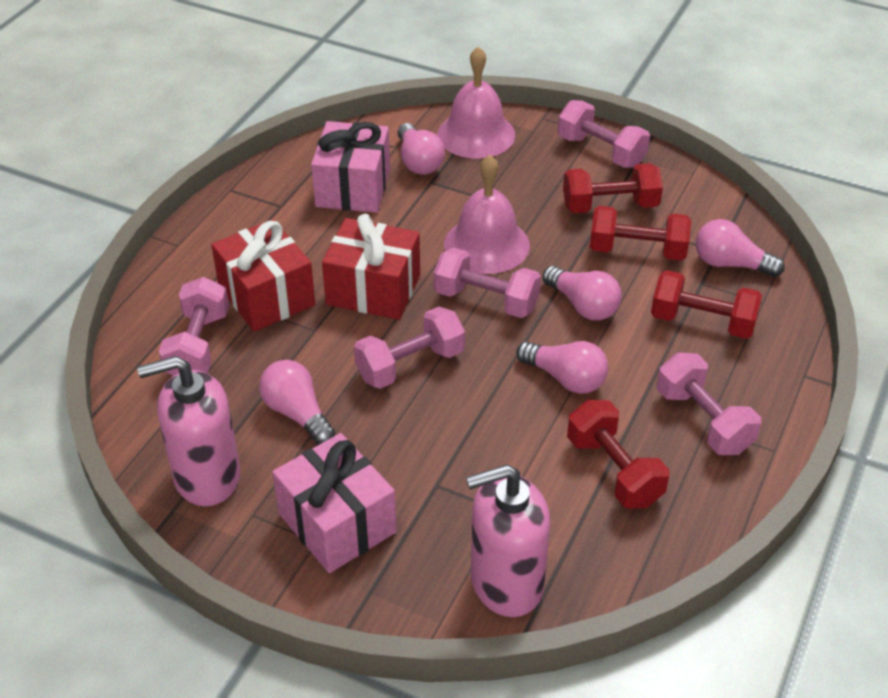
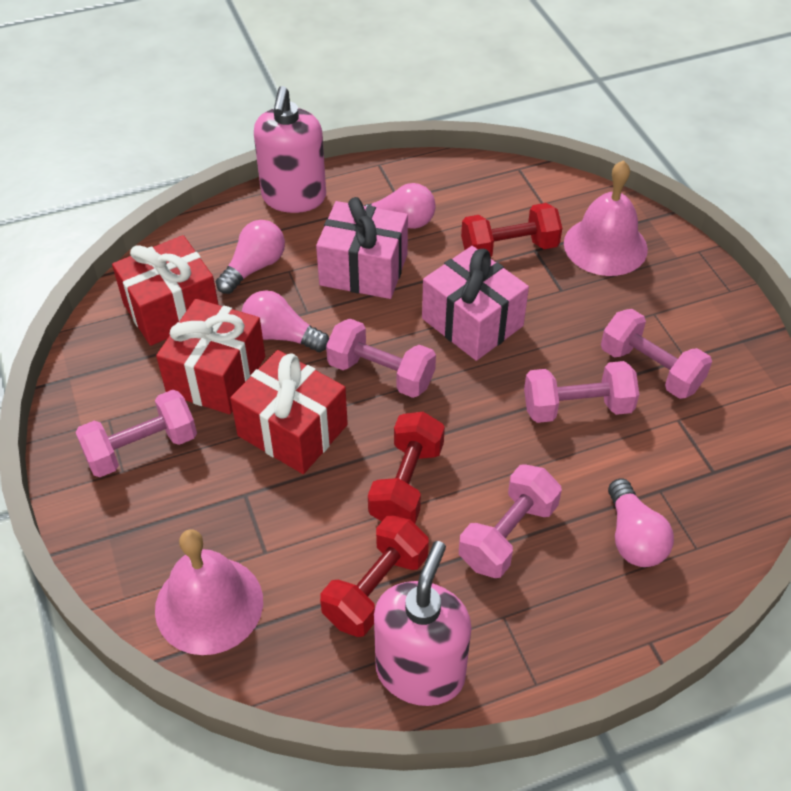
pink light bulb: [259,360,335,445] [398,123,445,175] [516,341,608,394] [543,266,622,320] [696,219,785,277] = 5 -> [216,220,285,294] [242,290,329,352] [363,183,436,229] [608,478,674,567] = 4
red dumbbell: [563,163,663,213] [567,400,670,509] [590,206,691,261] [651,270,762,339] = 4 -> [320,515,429,637] [368,412,445,524] [461,203,562,257] = 3
red gift: [211,219,315,332] [322,214,420,320] = 2 -> [112,235,218,346] [156,299,265,414] [230,350,348,474] = 3

